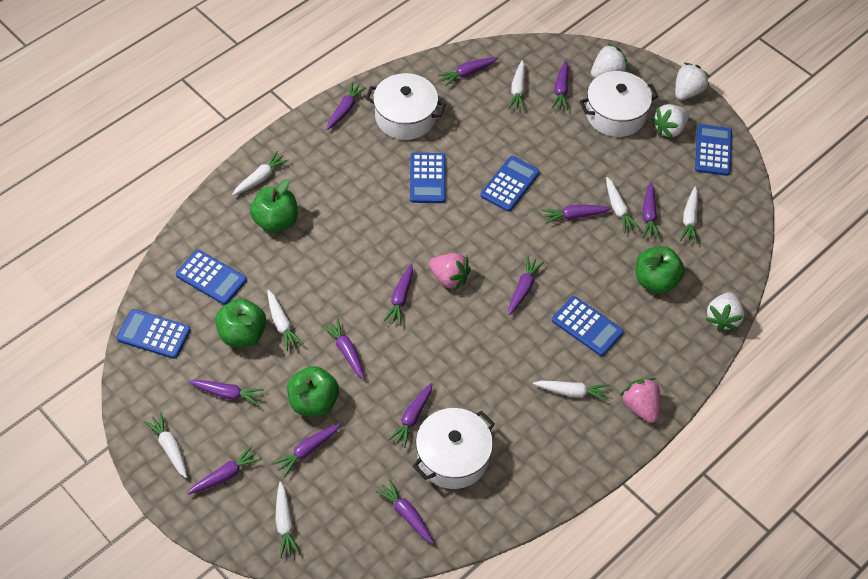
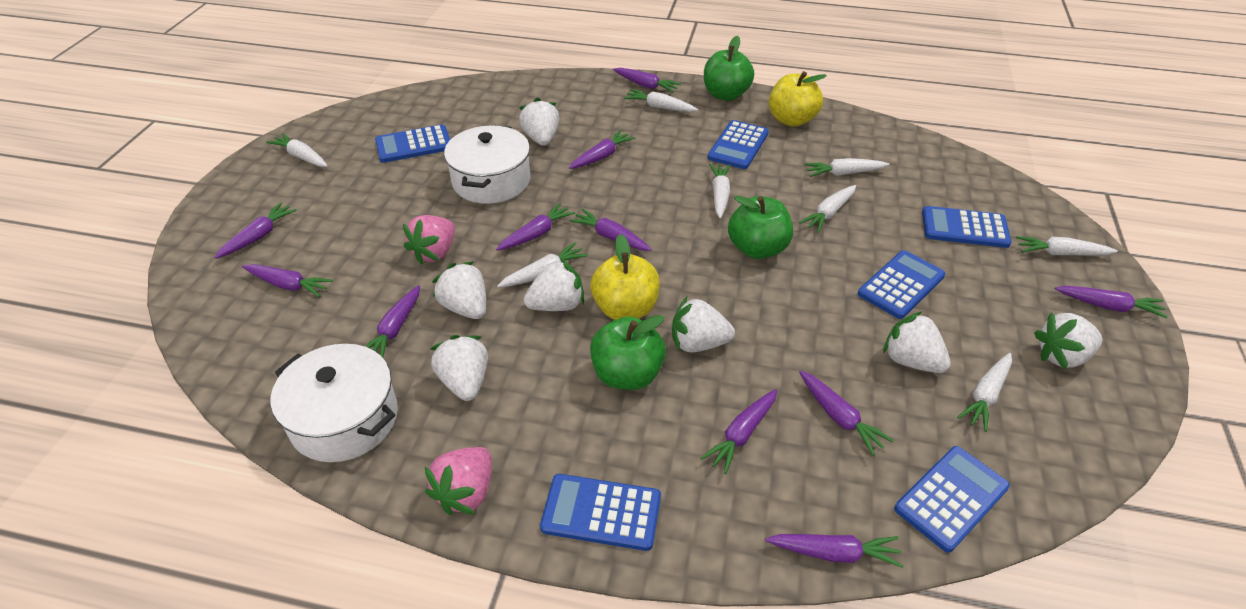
green apple: [215,298,266,347] [250,179,298,233] [287,366,339,417] [636,246,685,293] = 4 -> [590,315,666,390] [704,36,754,101] [728,196,793,259] = 3
purple carrot: [188,380,264,406] [188,445,262,494] [272,424,340,477] [322,318,365,379] [327,82,367,130] [375,479,434,543] [383,264,413,326] [388,383,432,448] [438,57,498,86] [509,256,544,315] [542,205,612,224] [552,60,569,111] [642,182,660,239] = 13 -> [214,203,297,259] [242,264,333,297] [365,285,420,358] [496,203,575,251] [569,130,635,169] [569,209,652,251] [613,68,681,93] [700,389,777,474] [766,534,904,568] [799,370,894,456] [1055,286,1168,318] = 11
white pot: [365,73,446,140] [413,408,495,489] [579,71,659,137] = 3 -> [271,344,398,462] [444,125,531,204] = 2
white strawberry: [591,43,628,78] [652,104,689,139] [675,63,710,100] [705,292,744,332] = 4 -> [430,335,488,401] [432,261,486,319] [519,98,560,146] [524,258,584,311] [672,297,735,352] [883,311,951,373] [1034,312,1103,369] = 7
yellow apple: none = 0 -> [590,234,660,320] [769,71,827,127] = 2

